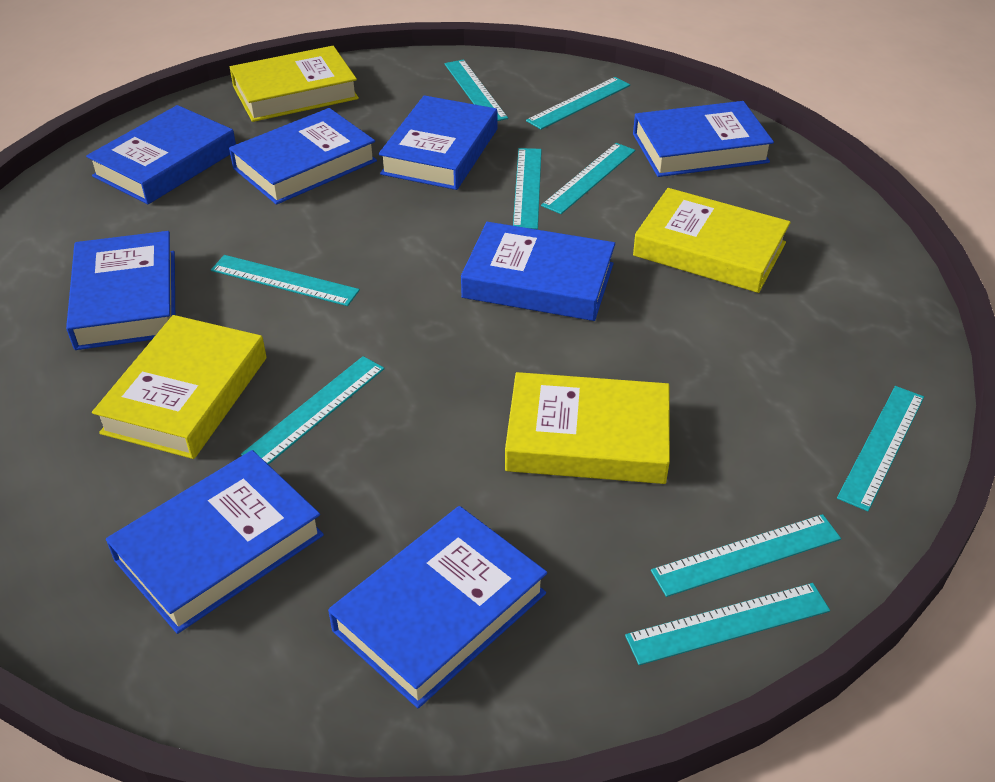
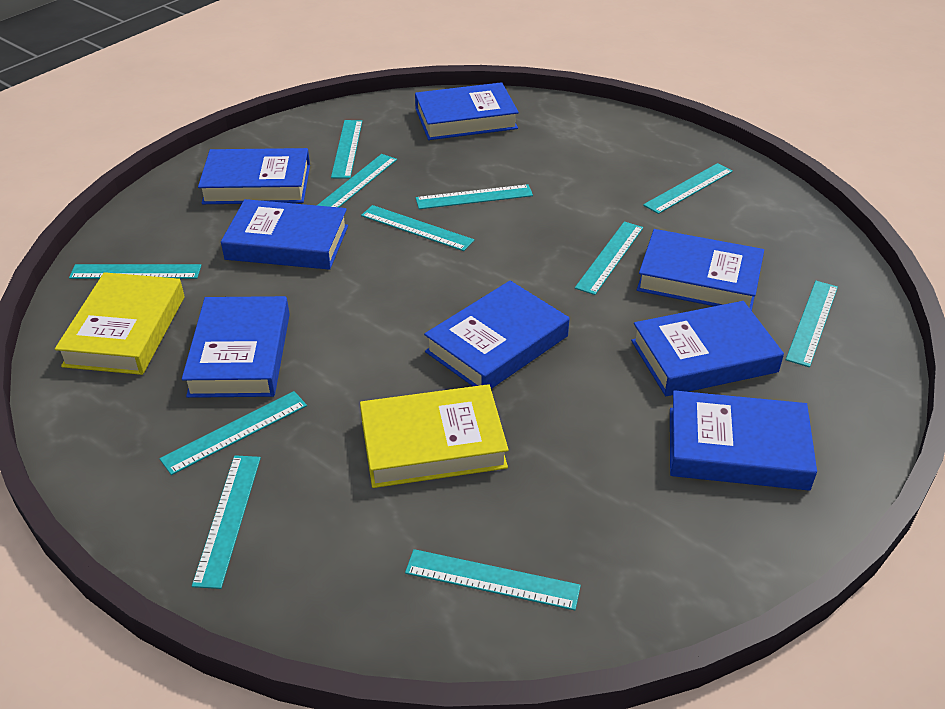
turquoise ruler: [211,255,360,306] [241,356,384,465] [444,60,508,121] [513,148,542,229] [526,77,630,130] [541,143,635,214] [625,583,830,665] [651,514,841,597] [837,386,924,511] = 9 -> [69,264,202,279] [159,391,307,475] [192,455,261,589] [317,154,397,207] [331,120,362,179] [361,205,474,251] [405,549,581,610] [416,184,533,209] [575,221,643,295] [643,163,733,214] [786,281,838,367] = 11
yellow book: [92,315,266,459] [230,46,359,122] [505,372,670,484] [633,188,791,293] = 4 -> [55,272,184,375] [360,384,509,488] = 2

